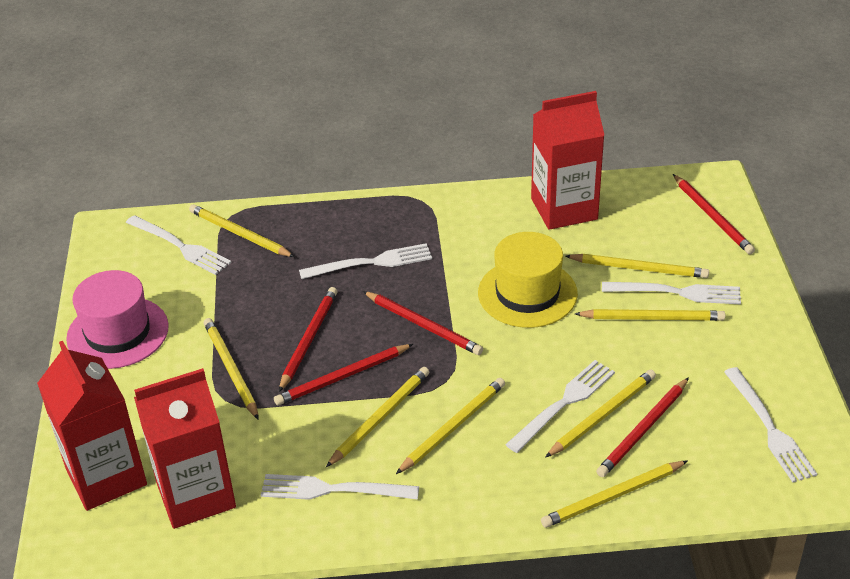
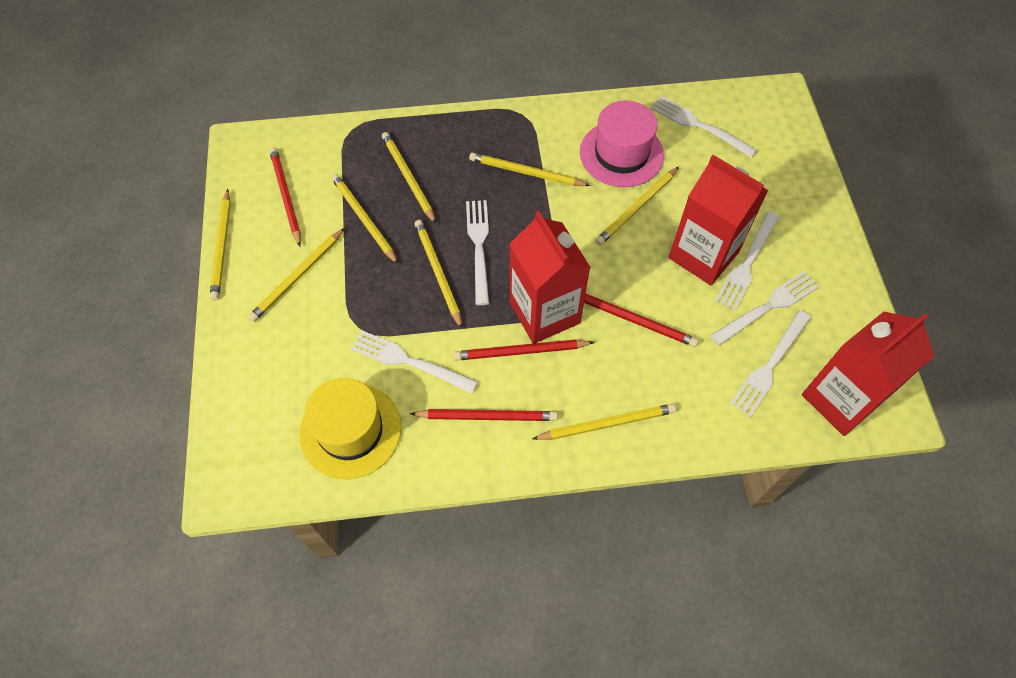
red pencil: [274,344,413,405] [279,287,337,392] [363,291,483,355] [596,377,689,477] [673,174,755,254] = 5 -> [269,147,301,246] [410,409,558,421] [453,339,595,361] [584,294,699,347] = 4

